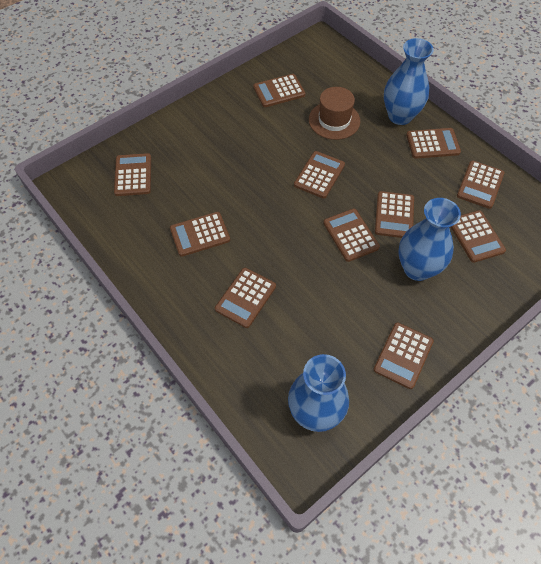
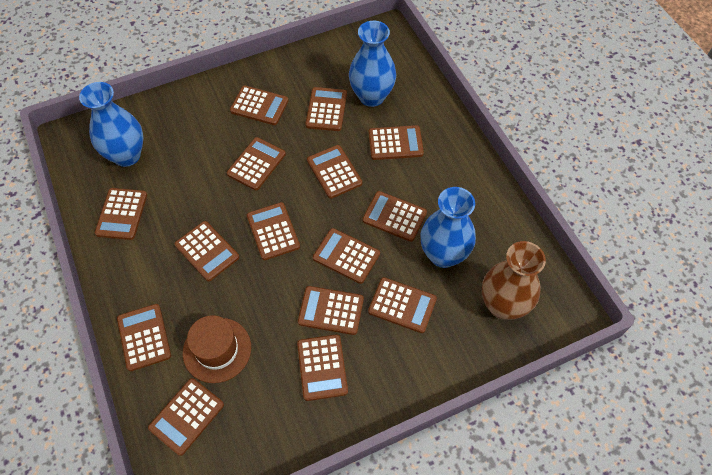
brown calculator: [114,153,151,196] [170,212,230,257] [215,268,276,328] [253,74,305,107] [294,151,345,199] [323,209,380,262] [373,322,434,389] [375,191,414,238] [406,128,461,159] [451,210,506,263] [457,160,504,209] = 11 -> [95,188,147,240] [117,304,171,371] [148,378,224,456] [174,221,239,281] [227,137,286,190] [230,86,289,125] [247,202,300,260] [297,334,348,401] [298,286,364,335] [305,87,347,131] [307,145,362,199] [313,228,380,284] [362,191,427,242] [368,125,424,160] [368,277,437,333] = 15
brown vase: none = 0 -> [482,241,546,320] = 1

